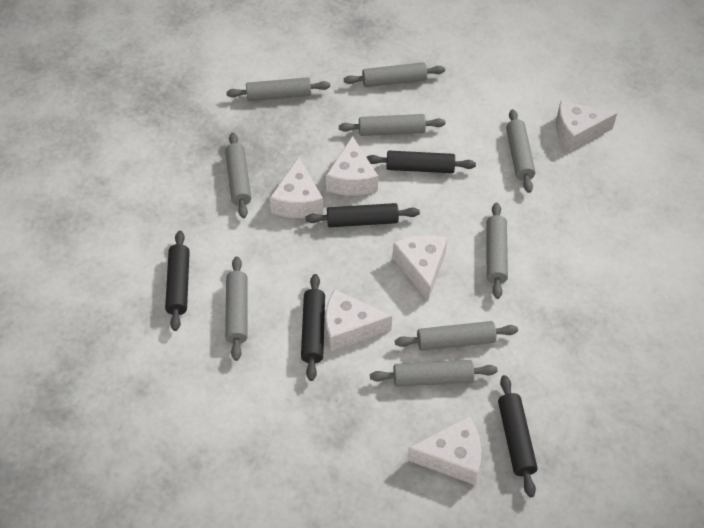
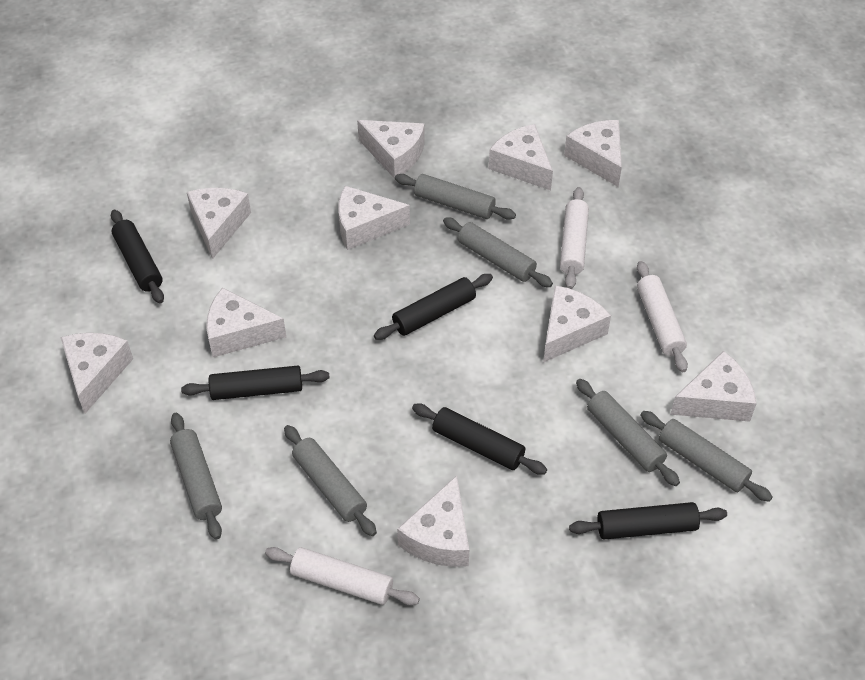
grey rolling pin: [225,133,251,218] [225,256,247,361] [226,77,330,101] [339,114,445,136] [344,62,445,87] [370,360,497,387] [395,321,518,351] [486,203,508,299] [506,109,535,193] = 9 -> [170,413,222,540] [284,425,377,536] [395,174,516,220] [443,217,553,287] [576,379,680,486] [640,411,773,502] = 6
white cheese: [270,157,324,218] [326,136,378,196] [326,289,392,351] [392,235,448,301] [407,416,481,485] [556,100,617,152] = 6 -> [61,333,133,414] [187,188,251,259] [206,287,286,357] [338,186,410,250] [357,120,425,179] [397,475,469,567] [489,124,553,190] [543,285,611,363] [564,120,622,187] [670,351,757,422] = 10
white rolling pin: none = 0 -> [265,547,420,605] [560,187,589,289] [637,261,688,372] = 3

